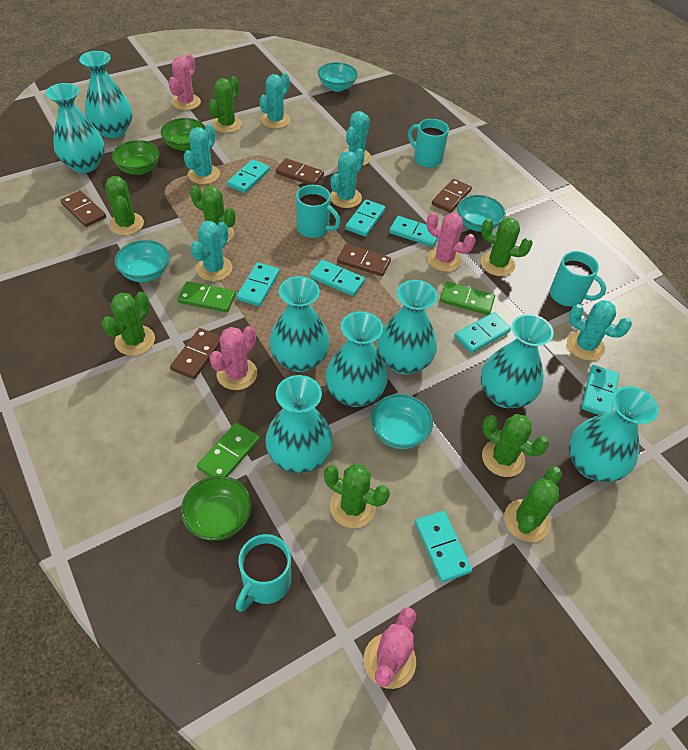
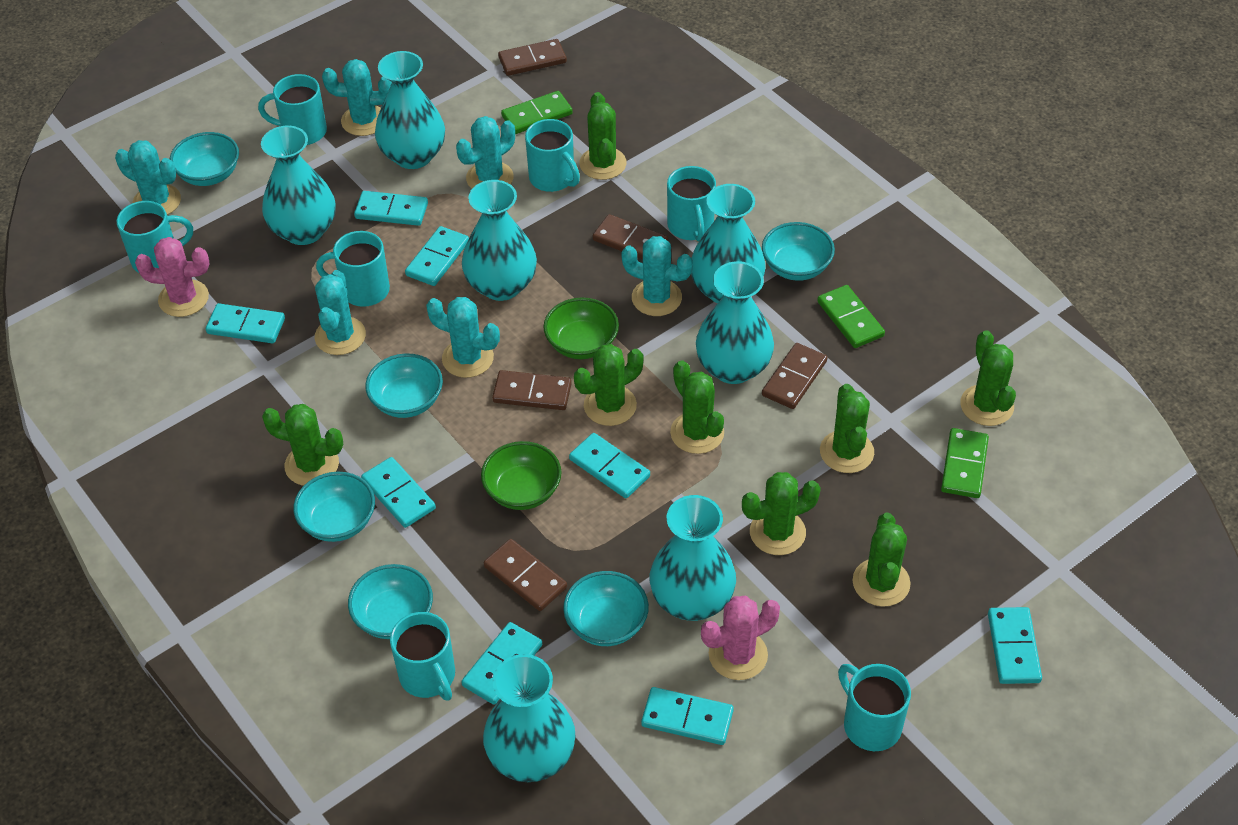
green bowl: [112,140,160,175] [161,118,205,151] [181,476,252,541] = 3 -> [481,441,562,510] [543,297,619,359] = 2
pink cactus: [168,54,201,110] [209,326,257,390] [364,607,416,689] [427,212,476,272] = 4 -> [135,237,210,317] [701,596,780,680] = 2
turquoise bowl: [115,240,170,282] [318,62,358,92] [370,394,433,449] [457,195,505,232] = 4 -> [170,132,239,186] [293,472,375,542] [348,564,433,639] [365,353,443,418] [563,571,649,646] [762,222,835,281] = 6
turquoise mug: [236,534,291,612] [296,185,341,238] [408,119,449,168] [550,251,606,306] = 4 -> [117,201,193,273] [258,74,327,145] [316,231,390,307] [390,612,455,701] [525,119,580,192] [667,166,716,242] [838,664,911,751] = 7
turquoise vase: [46,83,105,173] [79,51,132,138] [265,375,333,473] [269,276,330,372] [325,311,388,407] [377,280,437,374] [481,314,554,408] [569,386,659,482] = 8 -> [261,126,336,245] [375,51,445,169] [462,180,537,301] [483,654,576,782] [650,495,736,621] [691,184,766,303] [696,261,774,384] = 7

